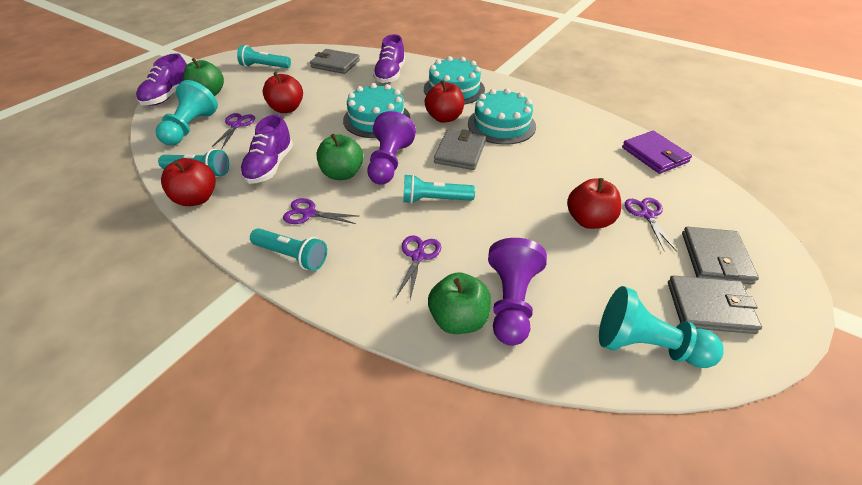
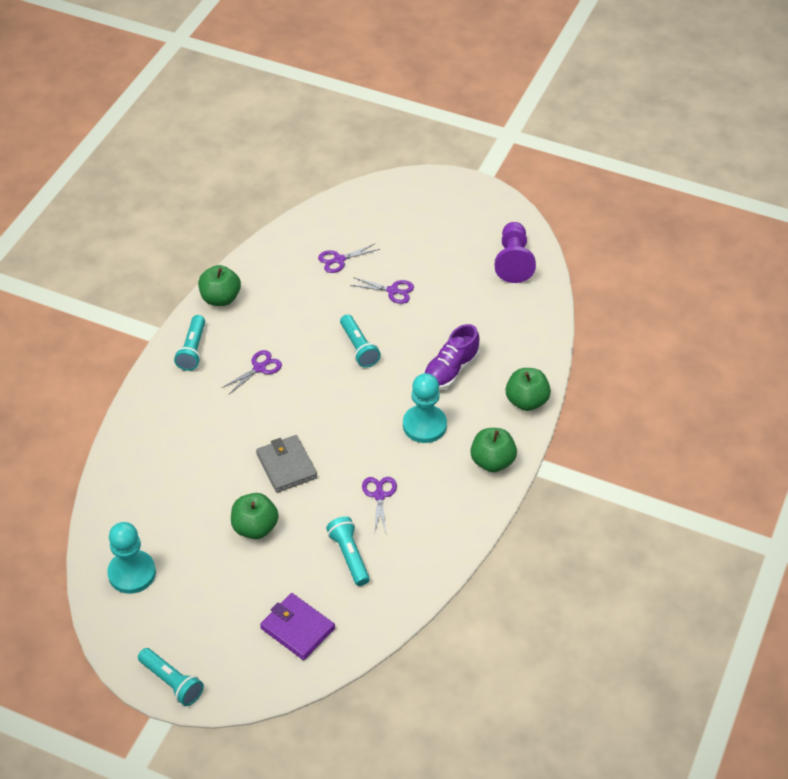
green apple: [183,58,224,96] [317,134,363,180] [428,272,491,334] = 3 -> [198,265,241,306] [231,493,279,539] [470,428,517,472] [506,368,551,411] = 4
grey wallet: [310,49,360,74] [434,129,486,170] [668,276,762,334] [682,227,759,285] = 4 -> [256,435,317,493] = 1
purple pawn: [368,111,416,185] [488,238,547,346] = 2 -> [495,222,536,283] = 1
purple shoe: [136,53,187,106] [240,115,293,184] [373,34,405,83] = 3 -> [423,324,479,390] = 1
red apple: [161,158,216,206] [263,72,303,113] [425,80,464,123] [567,178,621,229] = 4 -> none = 0
turquoise cake: [343,83,410,138] [424,56,485,105] [468,88,536,145] = 3 -> none = 0

